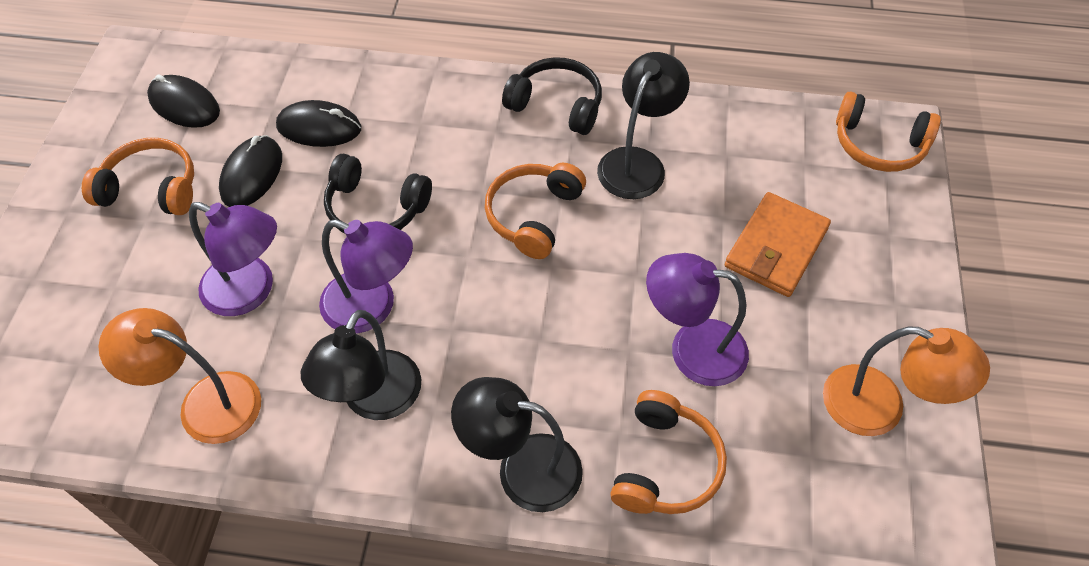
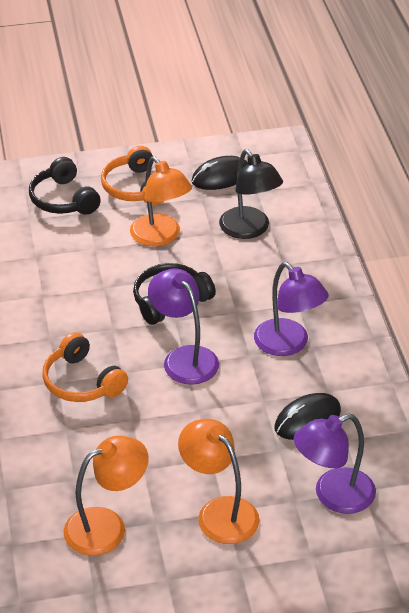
black lamp: [301,310,421,420] [451,377,583,512] [597,52,690,199] = 3 -> [219,149,283,239] = 1
black mouse: [147,74,220,128] [219,135,282,207] [276,100,361,147] = 3 -> [191,156,248,190] [275,393,341,440] = 2
orange headphones: [82,138,194,215] [485,163,586,259] [610,390,727,514] [836,91,941,172] = 4 -> [42,332,128,402] [101,146,163,205] = 2
orange lamp: [98,308,261,444] [823,326,990,436] = 2 -> [64,436,148,556] [130,156,192,247] [178,419,259,544] = 3
orange wallet: [725,192,831,297] = 1 -> none = 0

